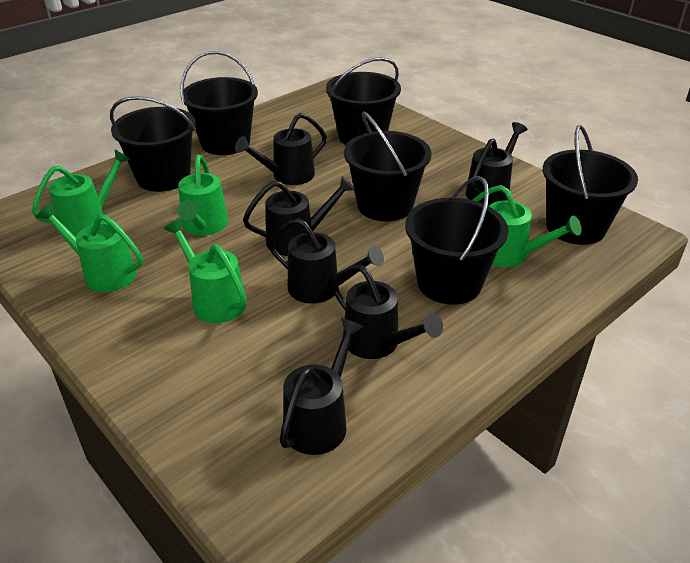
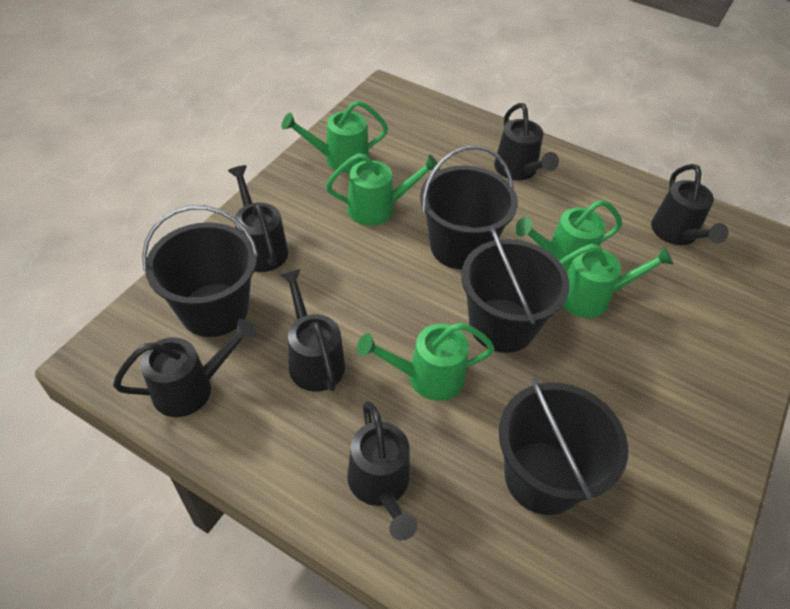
black bucket: [110,96,196,192] [180,51,258,155] [326,57,401,145] [344,111,432,222] [405,176,508,305] [543,125,638,245] = 6 -> [142,205,258,337] [420,145,518,270] [461,227,570,353] [499,377,628,515] = 4

